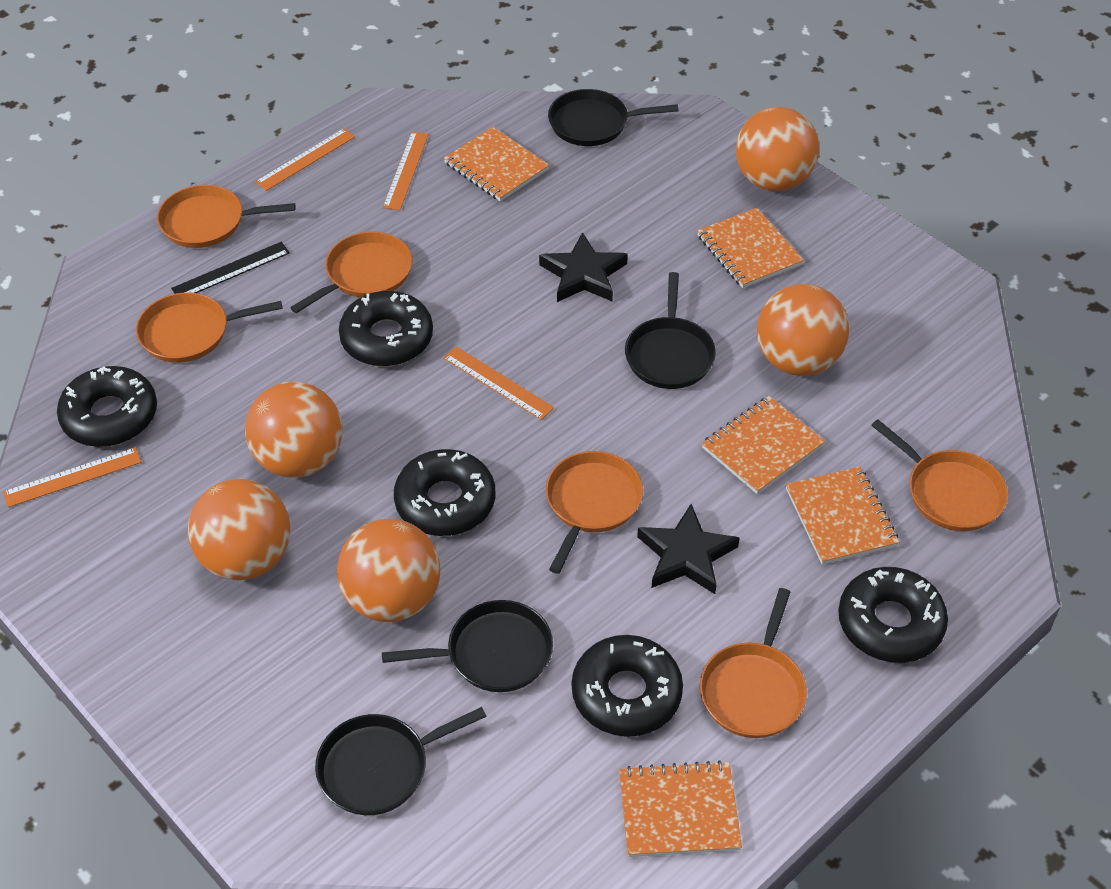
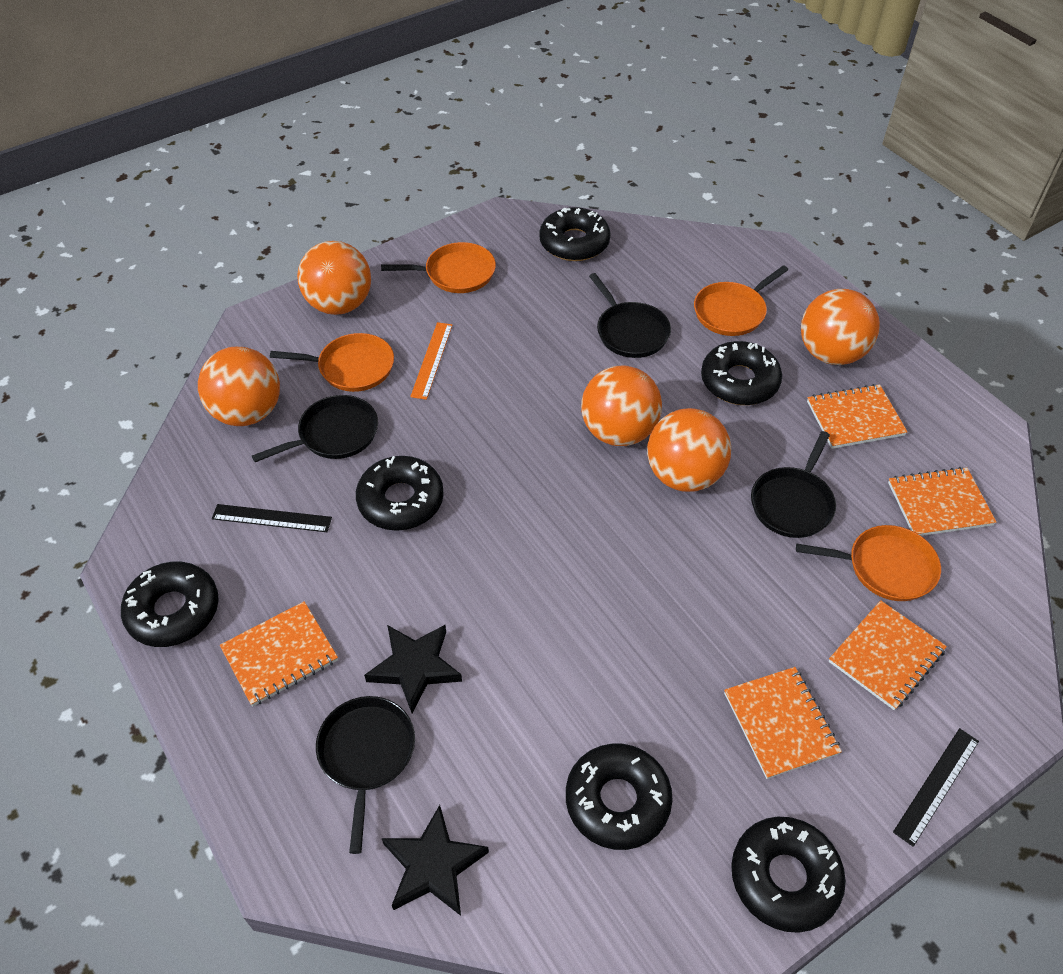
black donut: [57,366,157,447] [339,291,433,366] [394,449,495,536] [572,635,683,737] [838,567,948,663] = 5 -> [121,562,219,647] [356,456,444,531] [539,207,610,261] [566,743,673,850] [701,341,782,405] [731,817,846,933] = 6
black ruler: [171,242,290,294] = 1 -> [212,504,332,532] [893,728,979,847] = 2
orange pan: [136,292,283,363] [157,185,296,248] [290,232,412,313] [546,451,643,574] [700,588,807,738] [871,420,1008,531] = 6 -> [270,333,394,392] [381,242,496,293] [694,265,788,336] [796,525,941,601] = 4
orange ruler: [3,447,141,507] [255,128,355,191] [383,132,429,210] [443,346,554,420] = 4 -> [410,322,453,400] = 1

